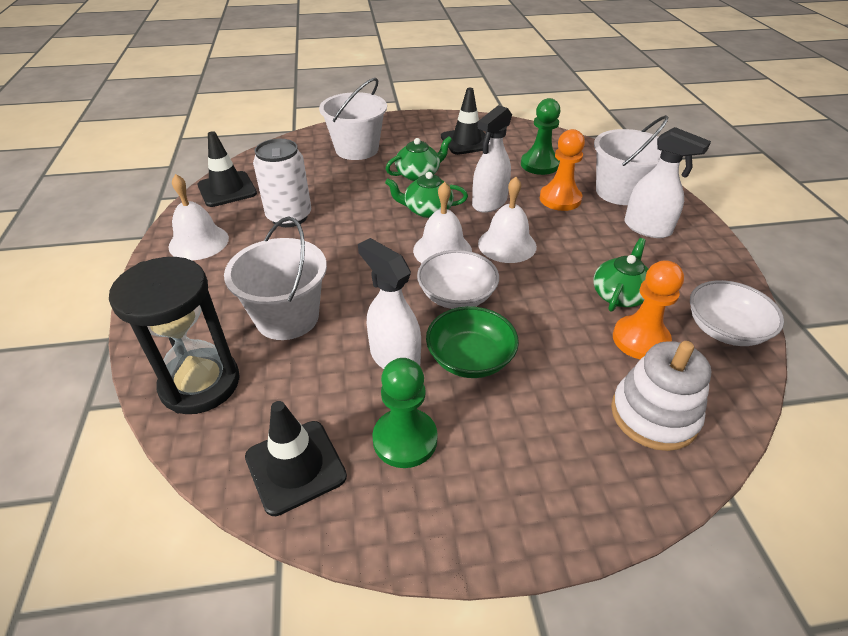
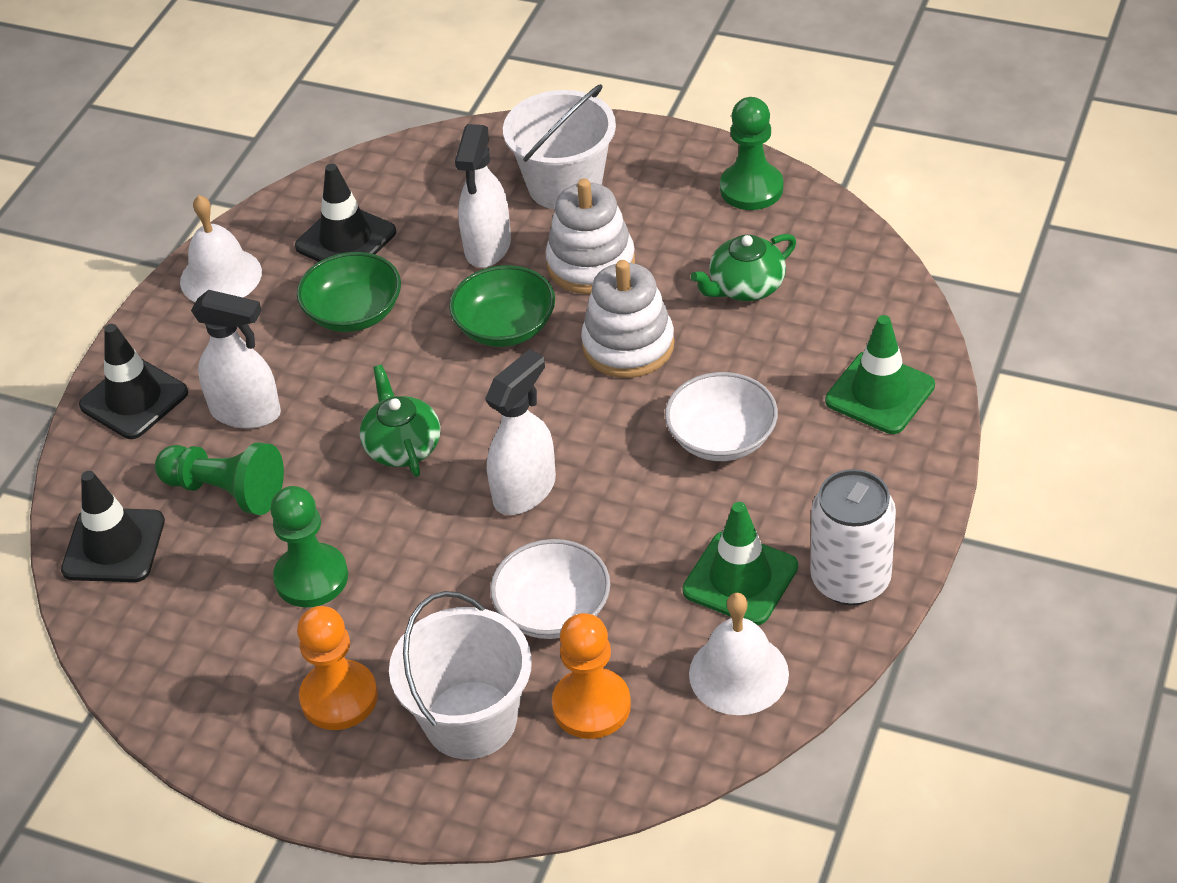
black hourglass: [109,257,240,414] = 1 -> none = 0
green bowl: [426,306,519,378] = 1 -> [297,252,401,332] [449,265,555,347] = 2
green pawn: [372,358,438,468] [521,98,561,175] = 2 -> [155,442,284,515] [270,486,348,607] [720,97,783,210] = 3
green teapot: [385,172,468,218] [386,136,452,181] [593,238,648,312] = 3 -> [360,365,440,477] [691,234,796,301] = 2
green traffic cone: none = 0 -> [682,502,798,625] [825,315,935,434] = 2
white bell: [168,174,229,260] [413,182,472,264] [478,177,537,263] = 3 -> [180,195,262,302] [689,593,789,715] = 2
white bucket: [224,216,327,340] [319,78,387,160] [594,115,669,205] = 3 -> [389,591,532,759] [503,84,616,209] = 2
white stacking toy: [611,341,711,451] = 1 -> [545,179,635,294] [581,260,675,378] = 2

